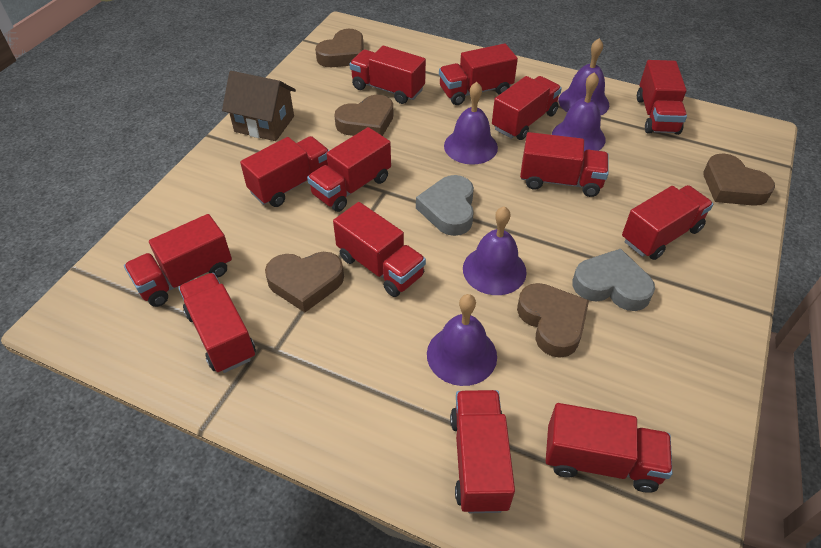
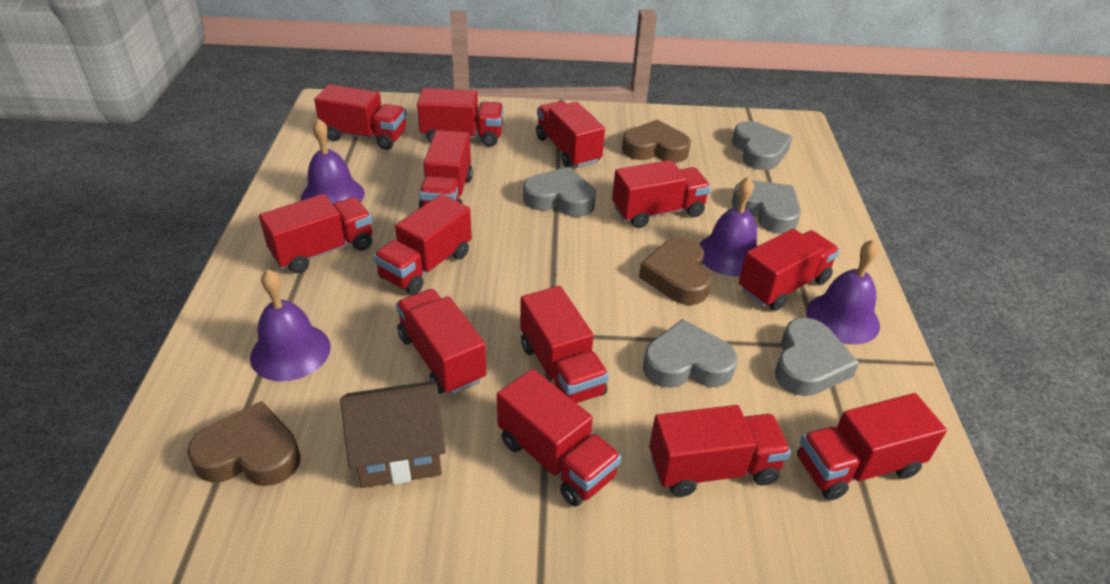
brown heart: [265,252,344,312] [315,29,364,67] [334,95,393,136] [517,283,589,358] [704,153,775,206] = 5 -> [187,401,301,486] [622,120,691,163] [639,237,711,305] = 3
grey heart: [416,175,474,236] [572,249,655,311] = 2 -> [523,167,596,217] [643,319,738,388] [732,121,792,170] [732,180,801,234] [775,318,859,396] = 5
purple bell: [427,294,497,386] [444,82,498,165] [463,206,527,295] [552,72,606,152] [559,38,609,115] = 5 -> [250,269,331,381] [301,119,365,204] [699,177,757,276] [806,239,880,345] = 4

